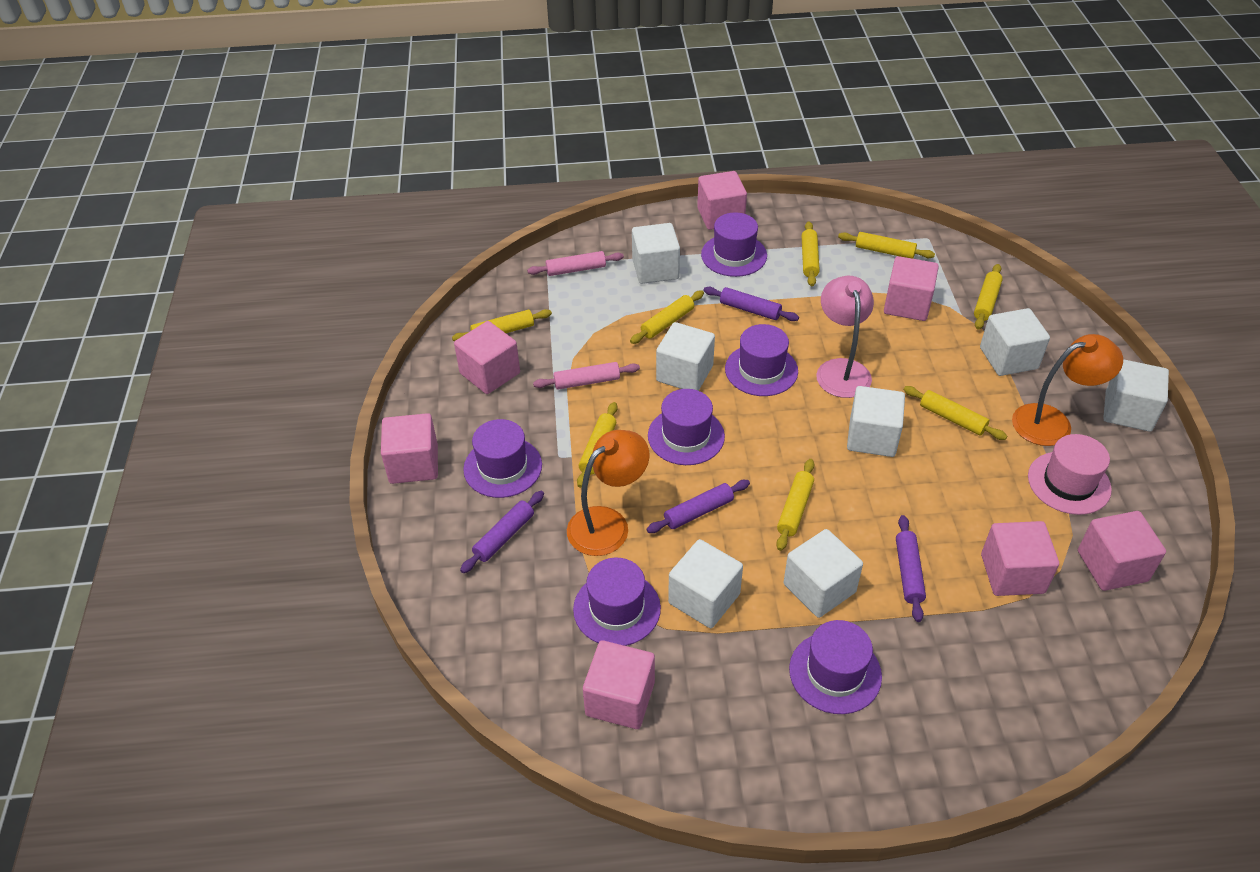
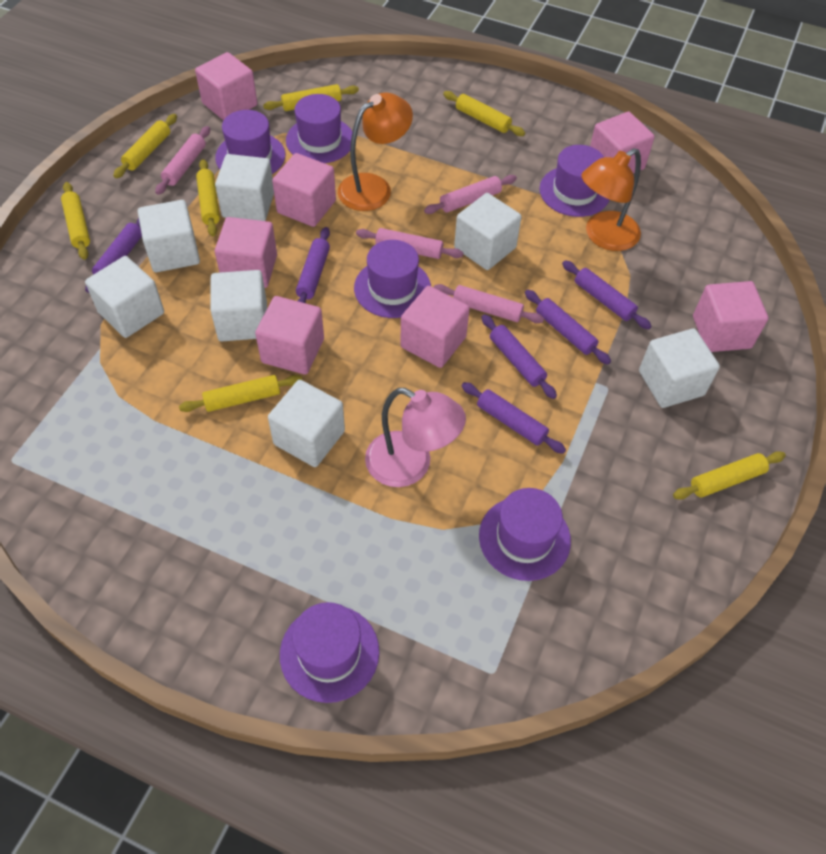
pink hat: [1028,434,1112,515] = 1 -> none = 0
pink rolling pin: [527,251,624,276] [533,362,640,390] = 2 -> [155,126,210,195] [356,228,463,259] [424,175,517,214] [434,284,544,323] = 4
purple rolling pin: [460,491,544,573] [646,480,750,533] [703,287,799,321] [896,515,926,622] = 4 -> [85,217,142,293] [296,227,330,303] [461,382,566,454] [481,314,557,399] [525,290,611,364] [562,260,651,329] = 6
yellow rolling pin: [452,309,552,341] [577,402,618,488] [630,290,704,344] [776,459,815,551] [801,221,820,286] [838,232,935,259] [904,386,1007,440] [974,264,1003,330] = 8 -> [61,182,90,260] [113,114,177,178] [179,375,302,412] [196,159,220,237] [263,84,359,111] [443,91,525,136] [673,451,786,500] = 7

